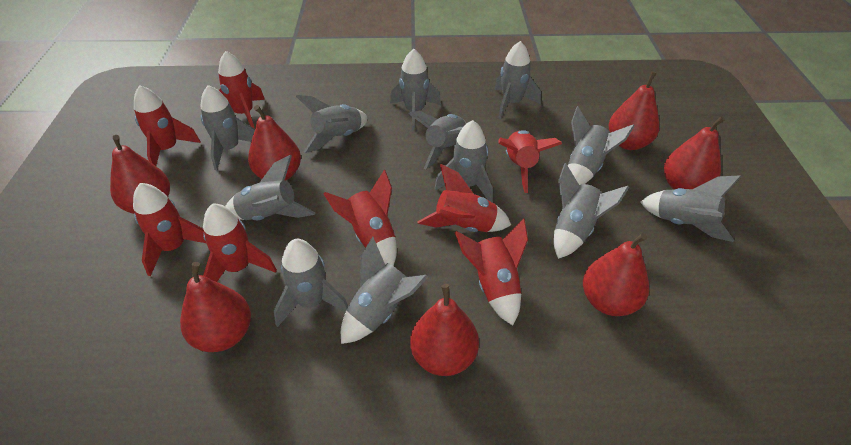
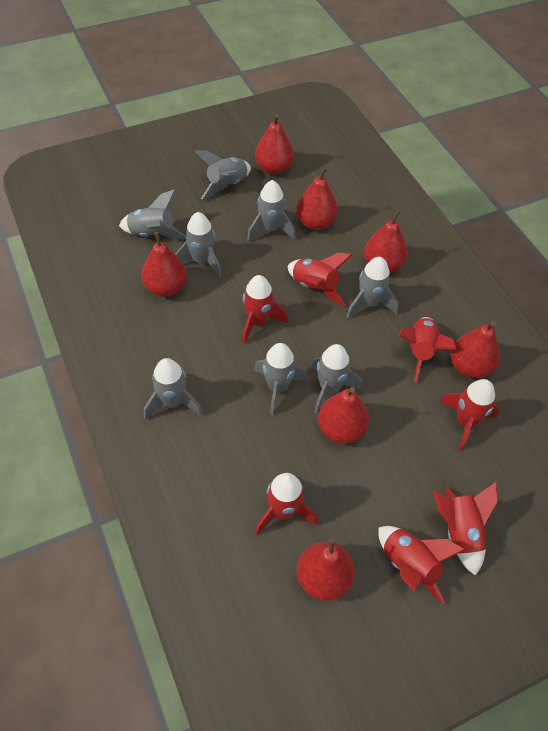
grey rocket: [200,85,255,170] [225,155,315,220] [274,239,348,327] [296,95,368,153] [341,237,428,344] [390,49,441,130] [409,111,466,170] [434,120,493,203] [494,41,541,119] [554,163,629,259] [568,106,635,185] [640,175,741,242] = 12 -> [119,189,186,239] [144,358,203,420] [175,212,222,278] [195,150,251,200] [247,180,296,242] [254,343,308,415] [312,344,362,414] [346,257,399,318] = 8
red rocket: [133,183,206,276] [134,85,201,166] [203,203,277,282] [218,51,265,129] [323,170,397,266] [418,164,511,232] [455,218,528,325] [499,130,562,193] = 8 -> [242,275,288,344] [255,473,318,535] [288,253,352,306] [378,526,465,605] [399,317,456,382] [433,482,498,576] [440,379,499,451] = 7

